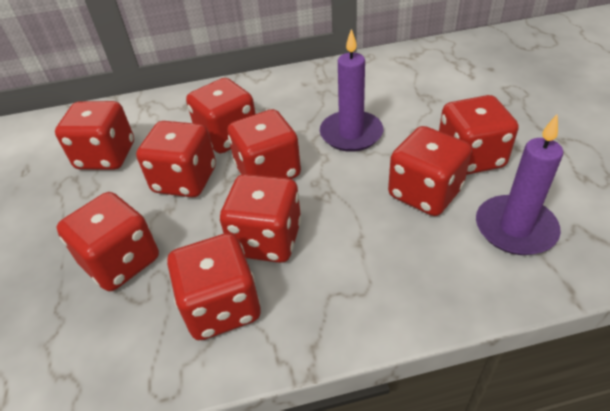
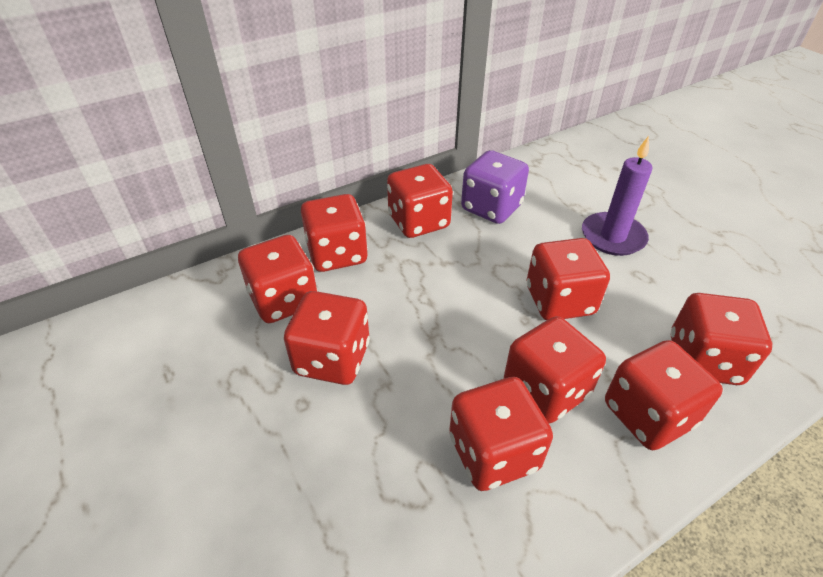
purple candle: [320,29,383,152] [476,115,563,255] = 2 -> [582,136,652,256] = 1
purple dice: none = 0 -> [461,150,529,224] = 1

